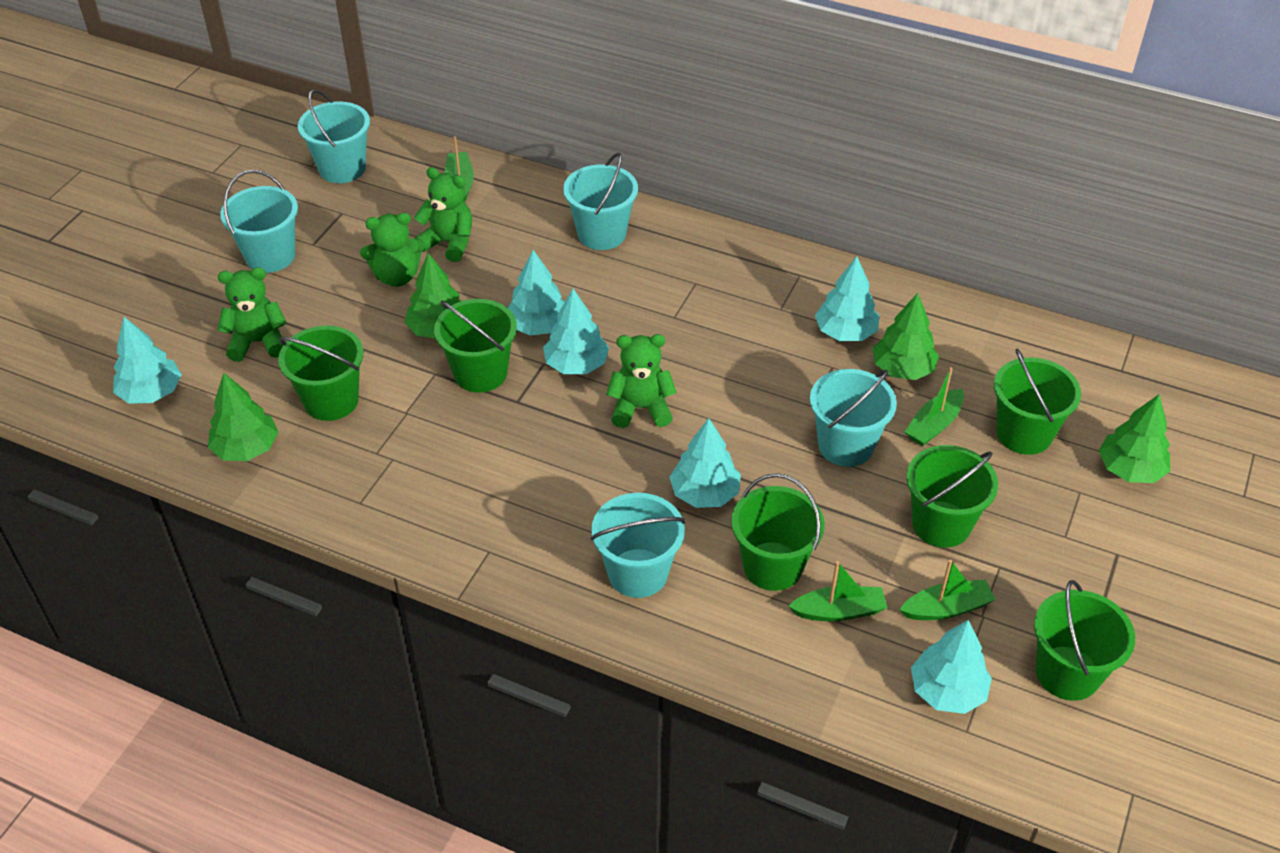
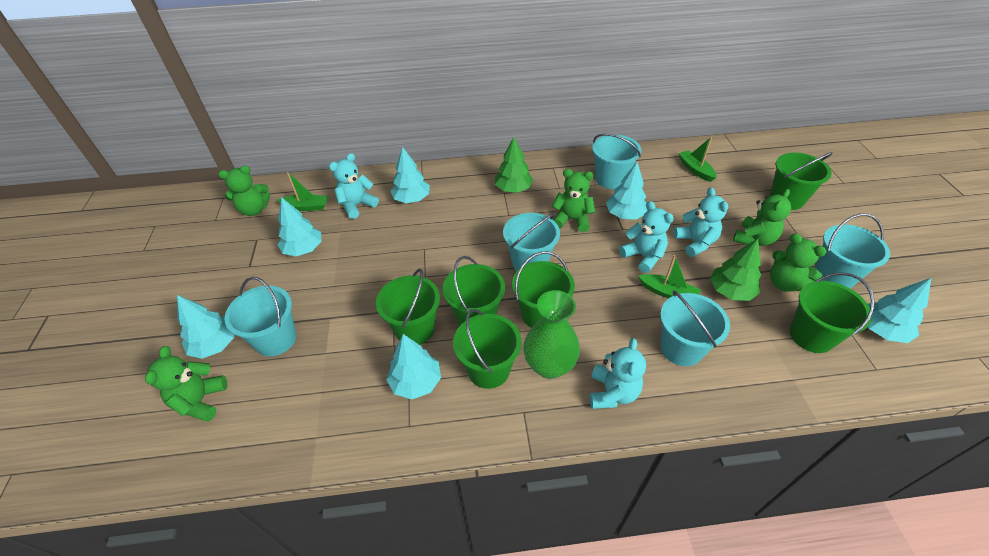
green boat: [445,136,474,202] [788,561,887,621] [899,559,996,620] [905,367,964,446] = 4 -> [277,172,328,211] [639,255,701,298] [678,137,717,182] = 3
green teddy bear: [217,267,287,362] [360,213,425,287] [414,167,472,262] [606,334,677,428] = 4 -> [145,346,228,422] [218,166,270,216] [552,169,595,232] [733,189,791,246] [770,233,826,292] = 5
green tree: [208,373,279,461] [405,253,461,339] [873,293,939,380] [1099,394,1170,483] = 4 -> [495,137,533,193] [710,238,761,301] = 2
green vase: none = 0 -> [523,290,580,379] = 1
turquoise teddy bear: none = 0 -> [329,153,379,219] [589,338,646,409] [619,201,674,273] [673,187,728,257] = 4

